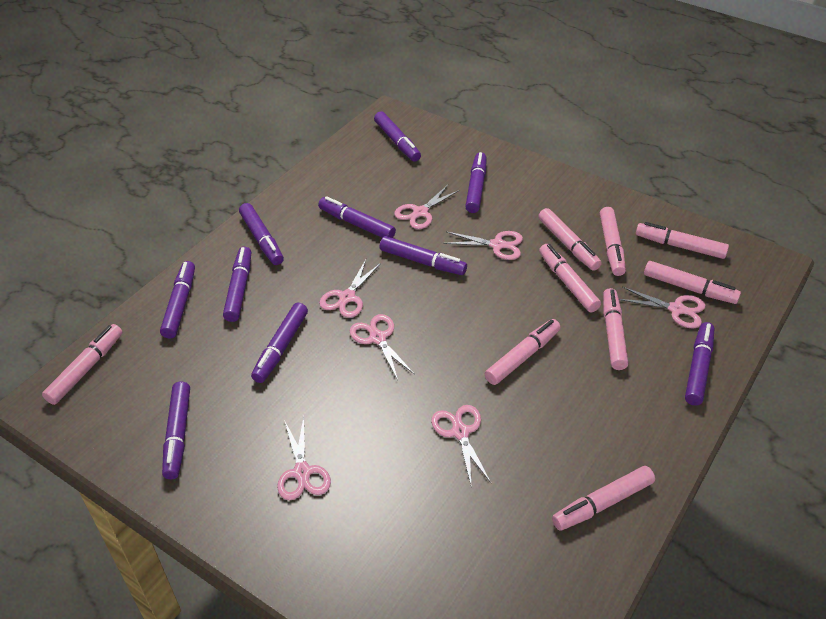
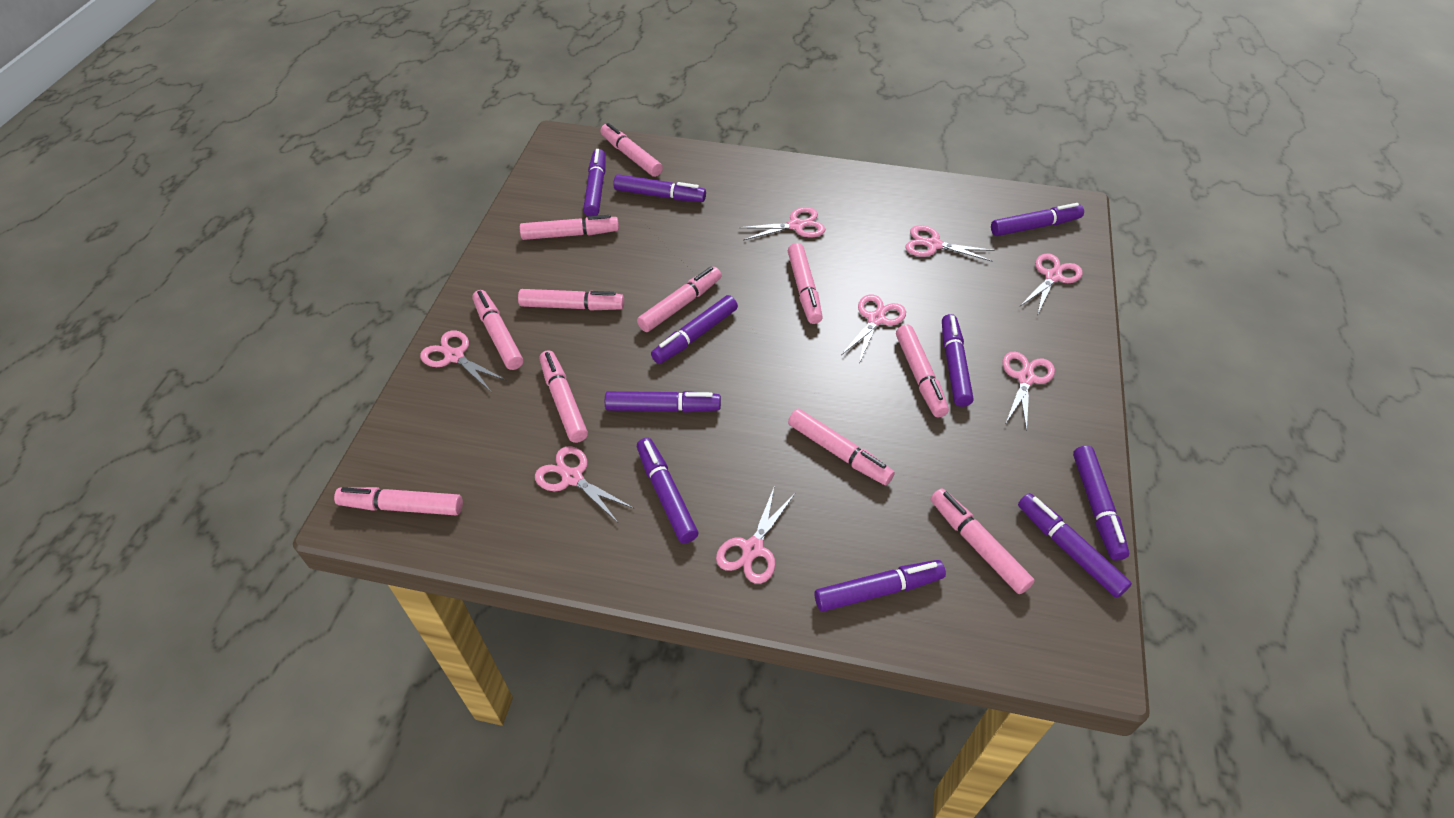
pink marker: [42,324,123,405] [485,319,561,385] [538,208,602,271] [539,244,601,312] [552,466,655,530] [600,207,626,276] [603,288,628,370] [636,222,729,259] [644,261,741,304] = 9 -> [334,487,463,515] [472,290,523,370] [518,289,624,310] [520,215,619,240] [540,350,588,443] [600,123,663,177] [637,267,722,332] [788,243,823,324] [788,409,895,485] [896,325,949,417] [931,488,1035,594] = 11
pink scissors: [277,416,331,500] [319,260,381,318] [350,314,415,380] [394,185,460,229] [431,405,491,484] [443,231,523,260] [619,287,706,328] = 7 -> [420,330,507,393] [535,446,633,523] [716,485,795,584] [739,207,825,240] [841,294,906,363] [905,225,994,262] [1002,352,1055,431] [1020,253,1083,315] = 8

